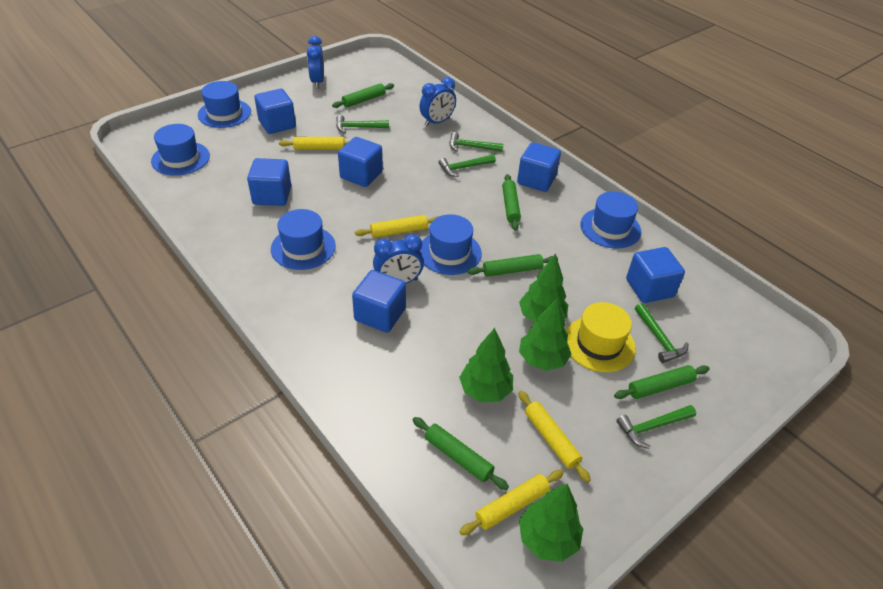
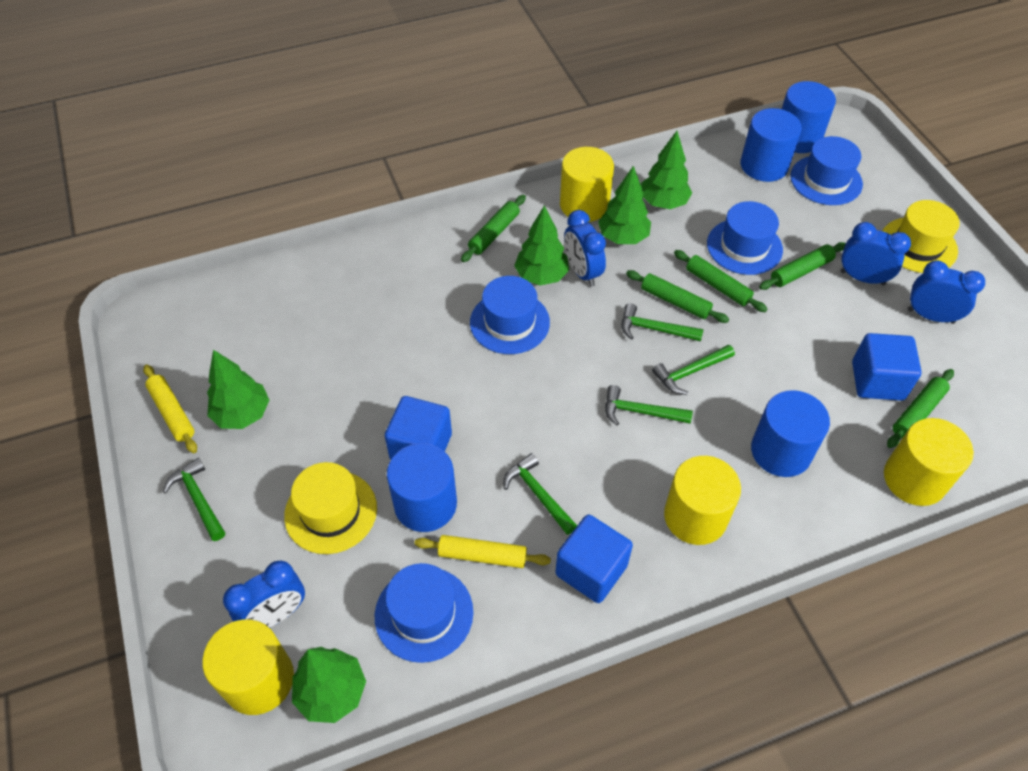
blue clock: [307,36,324,88] [373,234,424,284] [419,77,456,126] = 3 -> [223,561,305,628] [564,210,606,287] [841,222,911,286] [908,261,985,324] = 4
blue cube: [247,158,291,206] [254,89,296,134] [338,137,383,187] [352,270,406,333] [517,142,561,192] [626,247,685,303] = 6 -> [385,396,452,459] [555,515,633,603] [852,333,922,401] = 3
blue cylinder: none = 0 -> [387,443,457,532] [741,108,802,182] [751,390,830,477] [782,81,836,153] = 4
blue hat: [151,124,210,176] [198,81,251,128] [271,209,336,270] [420,214,482,275] [580,191,641,248] = 5 -> [375,563,473,663] [470,276,550,354] [707,201,783,275] [790,136,863,205] = 4
green tree: [459,328,513,402] [519,253,568,323] [519,297,572,371] [519,484,583,562] = 4 -> [207,350,269,429] [292,647,366,723] [514,206,569,285] [598,166,651,244] [641,131,692,209] = 5
yellow cylinder: none = 0 -> [202,619,294,715] [560,147,614,222] [664,456,741,545] [884,418,974,506] = 4
yellow hat: [566,302,636,372] = 1 -> [284,462,377,554] [883,200,960,273] = 2
yellow rolling pin: [279,137,349,150] [355,215,439,238] [459,470,564,535] [518,391,591,483] = 4 -> [143,365,197,453] [414,535,551,568] = 2

